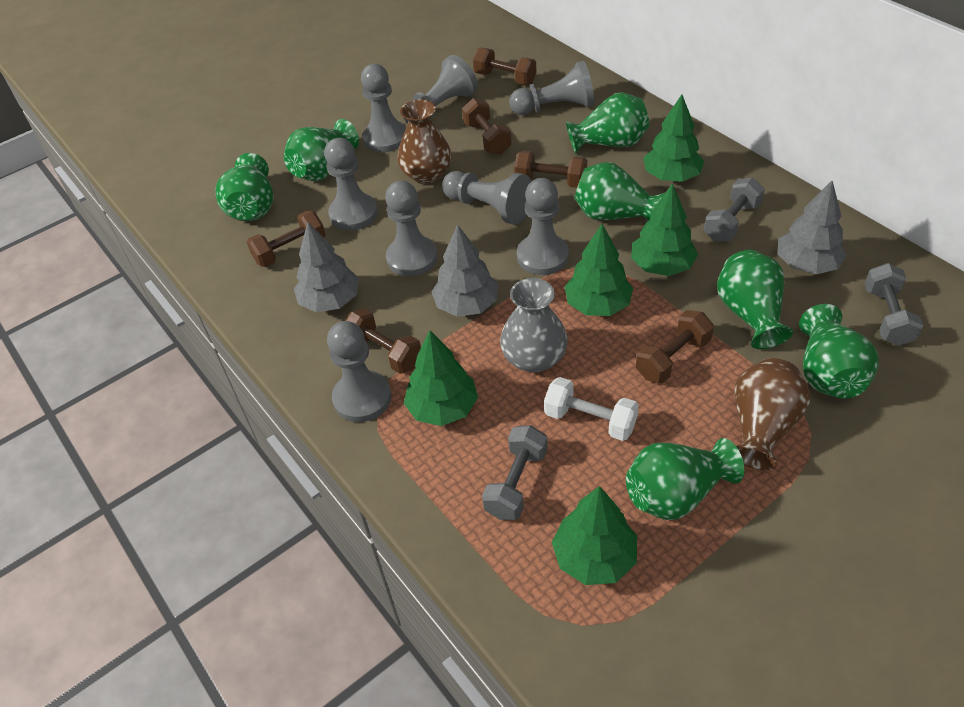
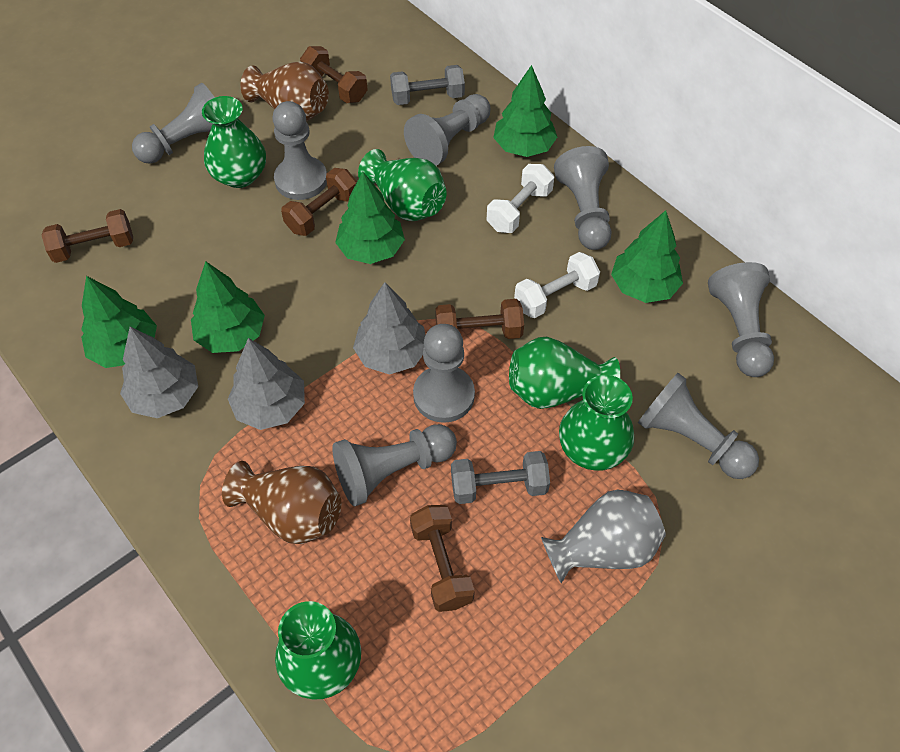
brown dumbbell: [247,211,326,267] [345,308,421,374] [462,98,512,155] [473,48,536,85] [514,150,587,188] [636,310,714,383] = 6 -> [42,209,133,263] [281,168,357,236] [300,46,368,103] [410,505,475,612] [435,299,524,339] = 5
green vase: [216,153,273,221] [284,119,359,181] [566,92,649,154] [575,162,665,221] [626,438,744,520] [717,250,793,349] [799,304,879,399] = 7 -> [202,96,266,188] [275,601,361,700] [358,149,447,221] [509,337,620,409] [559,375,634,471] = 5
grey dumbbell: [482,425,548,520] [704,178,765,242] [865,263,924,346] = 3 -> [390,65,465,105] [451,451,550,504] = 2
white dumbbell: [544,377,639,441] = 1 -> [487,164,554,233] [514,252,600,318] = 2

